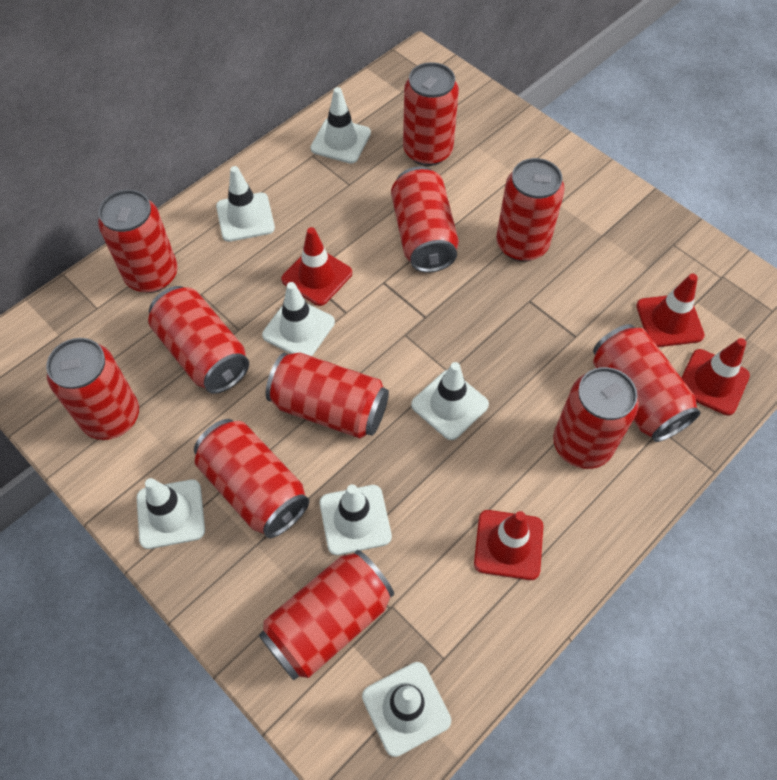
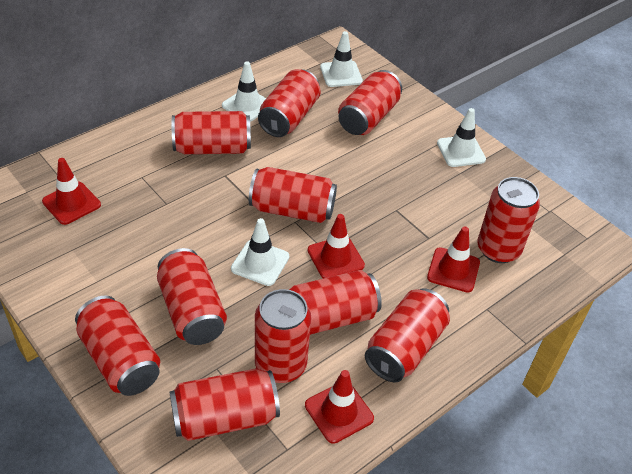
white traffic cone: [137,478,205,549] [216,166,275,242] [262,282,335,356] [311,87,371,164] [320,484,392,555] [362,662,451,757] [411,362,489,440] = 7 -> [222,61,266,122] [231,218,289,286] [320,31,363,87] [437,108,486,167] = 4

